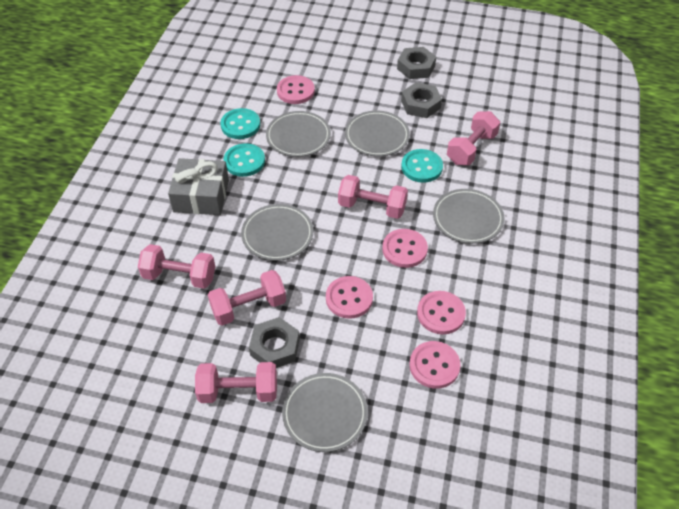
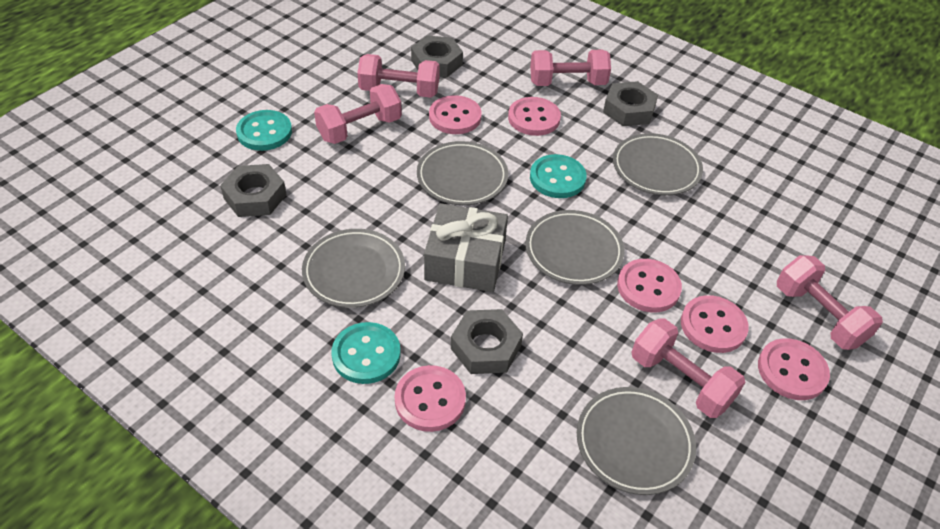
grey nut: [249,317,300,368] [397,47,436,79] [401,82,442,118] = 3 -> [220,164,287,217] [411,35,463,77] [451,309,523,374] [603,81,658,126] = 4
pink button: [277,75,315,104] [326,276,373,319] [382,229,428,268] [409,341,461,389] [417,291,466,334] = 5 -> [395,365,466,432] [429,95,482,134] [508,97,561,136] [617,259,682,312] [681,295,749,353] [758,338,830,400] = 6

